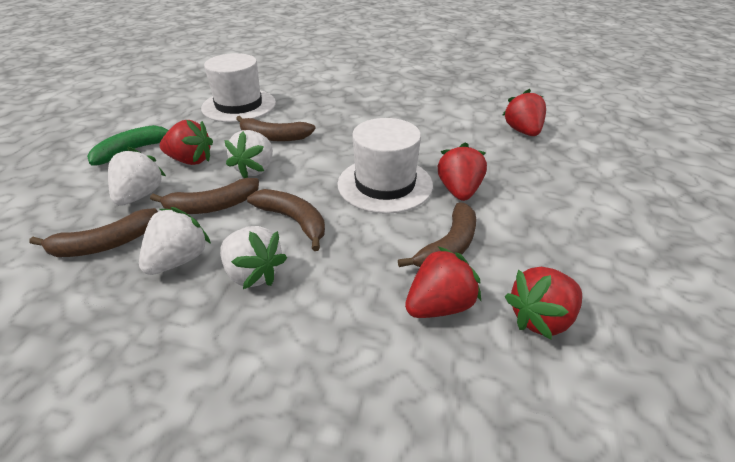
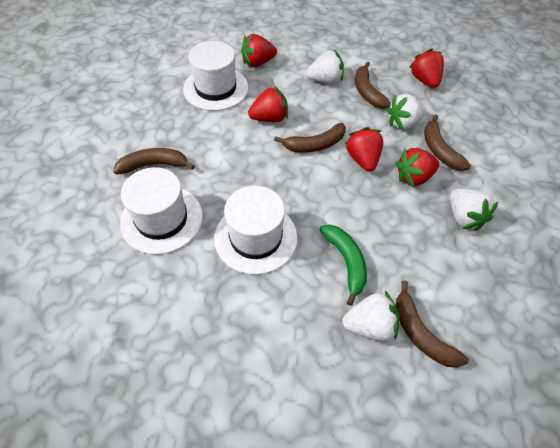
white hat: [201,53,276,122] [337,118,433,214] = 2 -> [120,167,203,254] [183,41,248,111] [214,186,297,275] = 3

